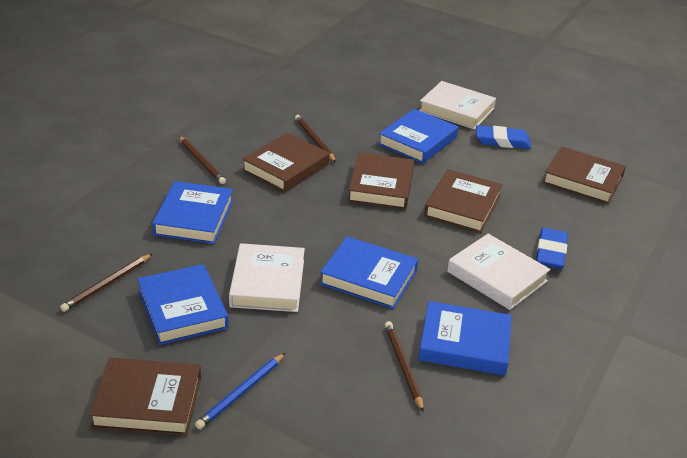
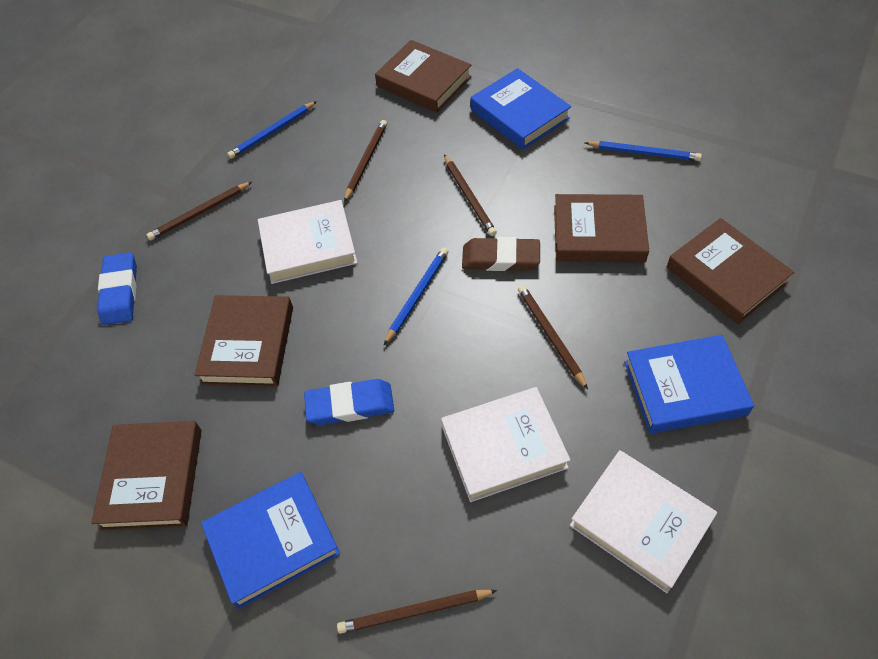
blue book: [137,264,229,345] [152,181,233,244] [320,236,418,309] [378,109,458,164] [418,301,512,376] = 5 -> [201,472,340,609] [470,68,571,149] [624,335,754,433] = 3
blue pencil: [195,353,285,429] = 1 -> [227,101,317,159] [384,247,448,345] [585,141,702,161] = 3
brown eraser: none = 0 -> [462,237,540,271] = 1
brown pencil: [60,253,153,312] [179,136,226,184] [295,115,336,162] [385,321,424,413] = 4 -> [146,182,252,241] [337,590,497,634] [344,120,387,202] [444,155,497,236] [518,285,588,389] = 5

